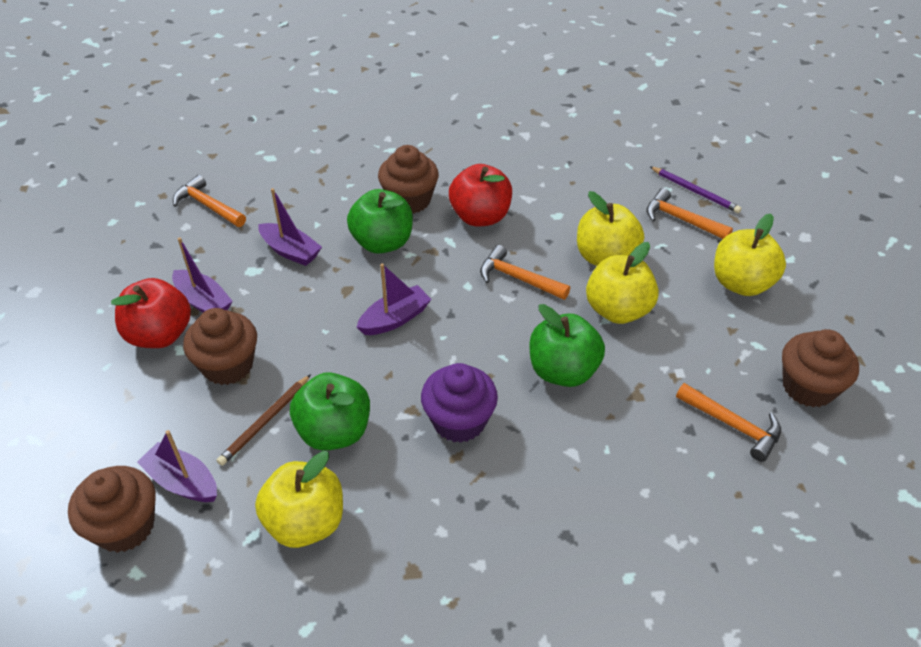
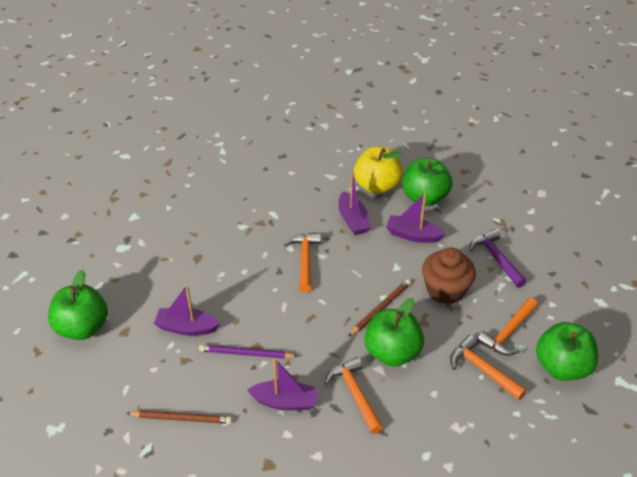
brown cupcake: [68,466,156,553] [183,308,257,385] [378,145,439,214] [782,329,859,408] = 4 -> [422,247,476,304] = 1
brown pencil: [216,374,311,466] = 1 -> [126,410,232,424] [348,279,411,337] = 2
green apple: [290,373,370,451] [347,189,413,254] [530,304,605,387] = 3 -> [48,270,108,340] [364,298,424,367] [403,158,452,206] [536,322,598,381] = 4
purple cupcake: [421,363,498,443] = 1 -> none = 0
purple hammer: none = 0 -> [470,229,527,288] = 1
red apple: [111,278,191,348] [449,164,512,227] = 2 -> none = 0
yellow apple: [255,451,343,548] [577,191,644,266] [586,242,659,324] [714,214,786,296] = 4 -> [354,147,403,194] = 1

